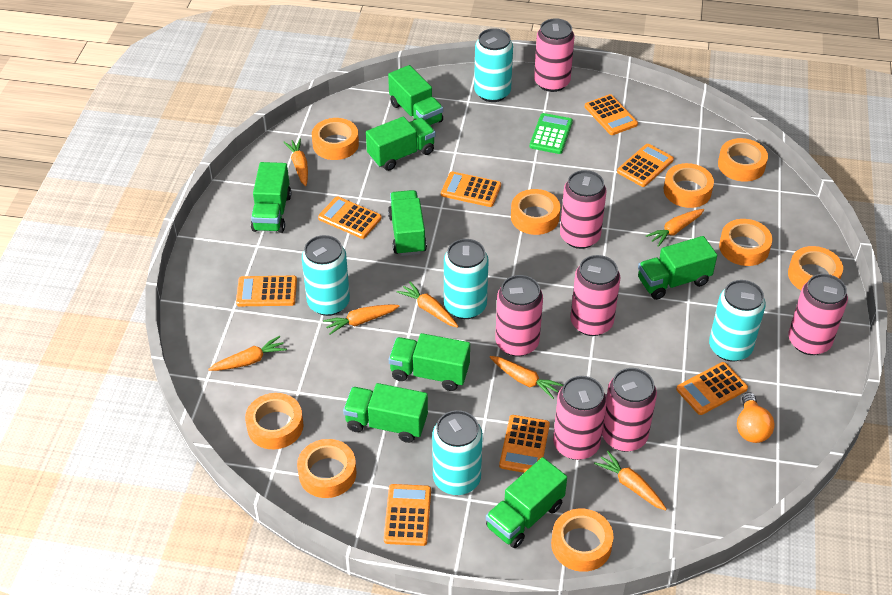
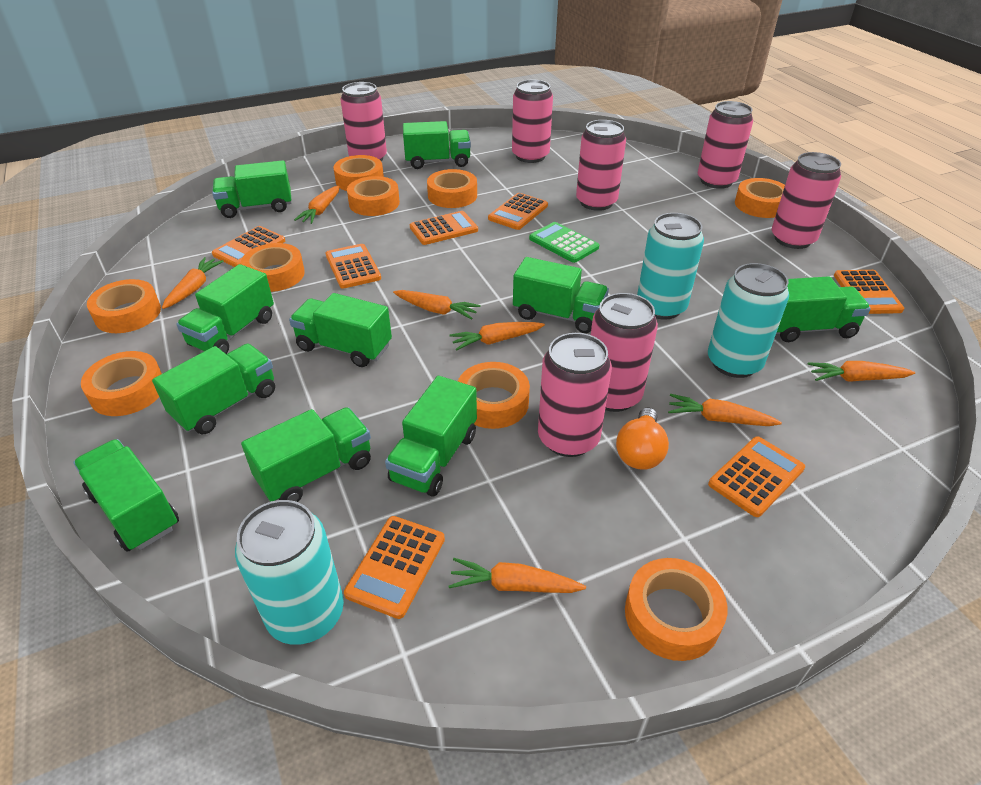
green truck: [251,162,291,233] [343,383,428,443] [366,116,435,171] [388,65,443,126] [388,190,427,256] [389,333,470,391] [486,457,567,548] [638,236,717,300] = 8 -> [73,439,179,552] [152,344,275,434] [176,264,274,354] [212,160,291,218] [241,407,371,502] [289,293,392,367] [385,376,477,497] [403,121,471,169] [513,257,609,333] [776,276,871,342] = 10
orange calculator: [236,276,297,306] [318,196,382,239] [384,484,431,546] [441,172,501,207] [499,415,550,473] [585,94,638,135] [617,144,674,187] [676,362,748,415] = 8 -> [212,226,285,267] [326,244,381,289] [344,516,445,619] [410,211,478,245] [488,193,548,230] [708,436,805,517] [834,270,904,314] = 7
turquoise can: [302,235,350,316] [432,410,483,495] [444,239,489,319] [474,28,513,102] [709,280,766,362] = 5 -> [235,500,344,645] [637,213,704,320] [708,263,789,378] = 3

